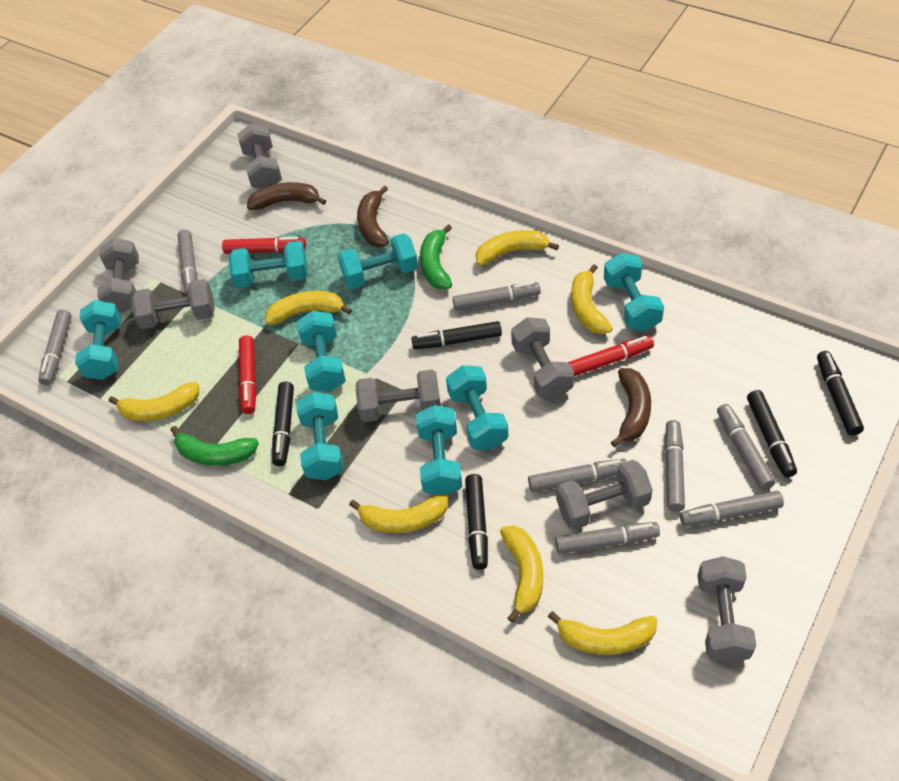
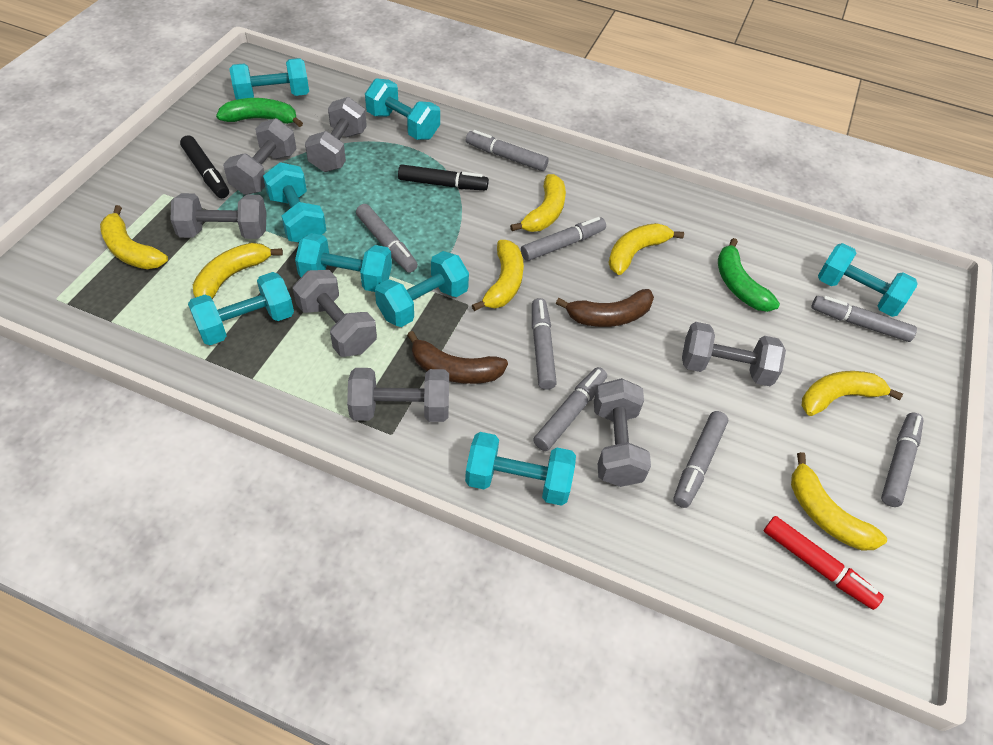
black marker: [272,382,294,466] [411,321,502,349] [465,474,488,570] [747,390,797,477] [817,351,864,435] = 5 -> [180,135,229,198] [398,164,489,190] = 2
brown banana: [247,182,326,210] [357,185,389,247] [611,368,651,447] = 3 -> [407,331,508,384] [556,289,654,327] = 2
red marker: [222,237,306,254] [239,335,256,414] [567,335,654,376] = 3 -> [764,516,884,610] = 1

